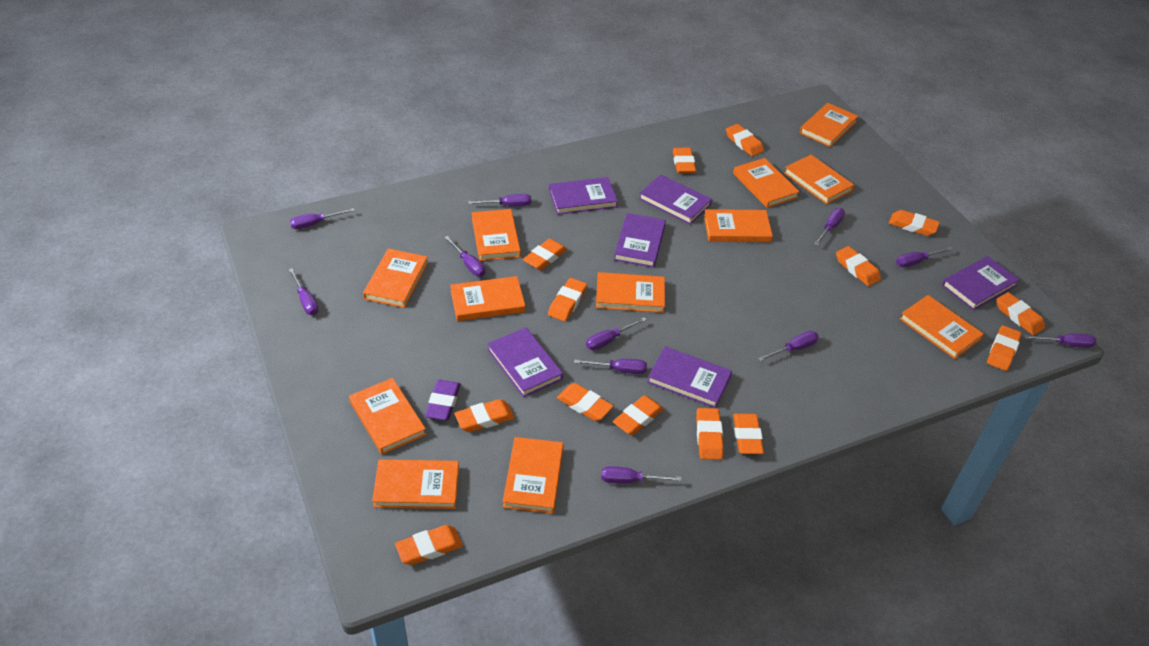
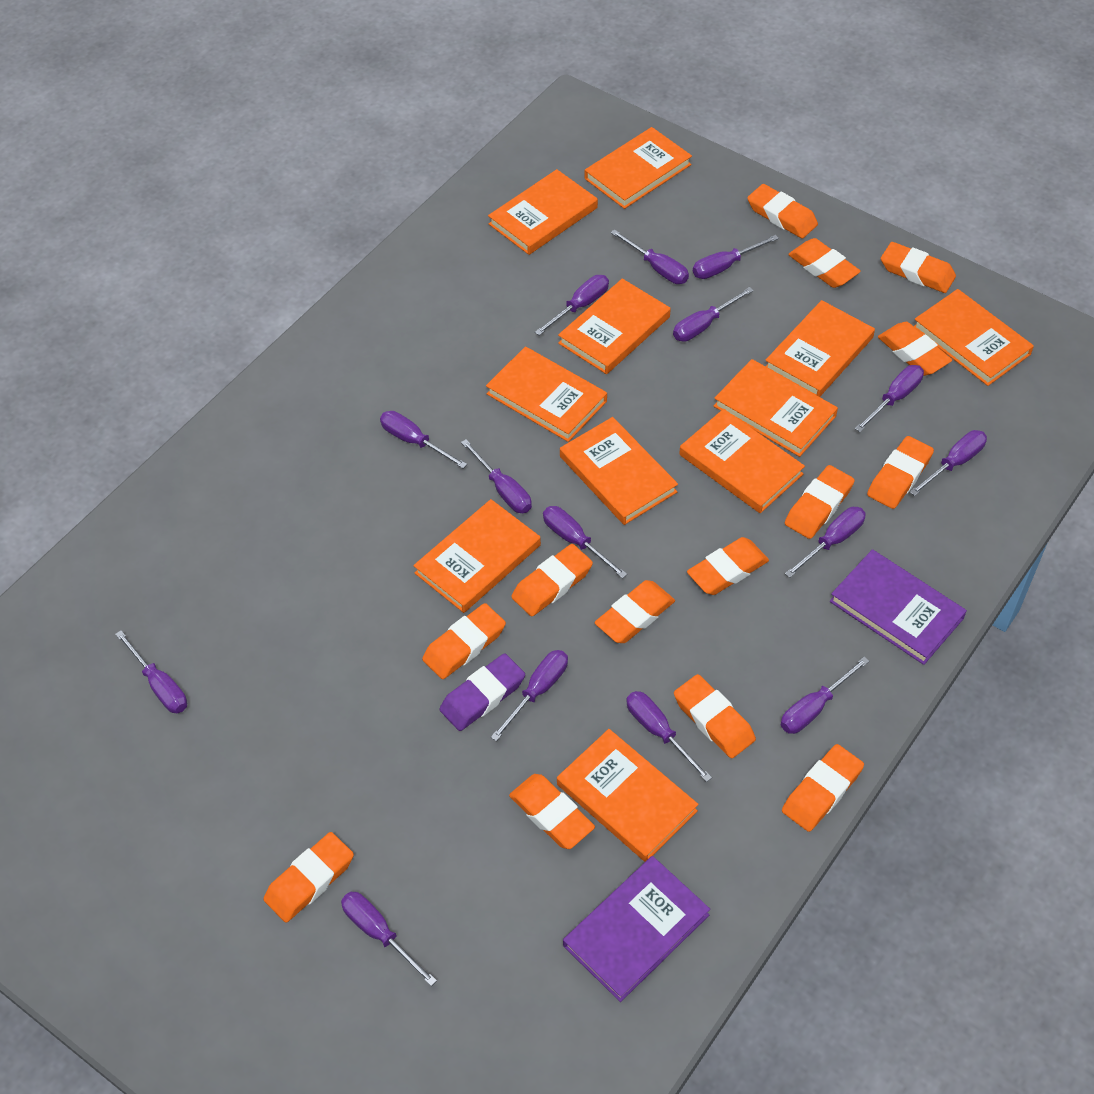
orange book: [349,378,426,454] [363,248,428,308] [372,459,459,509] [450,276,526,321] [472,209,521,261] [503,437,564,514] [596,272,665,313] [704,209,773,242] [733,158,800,208] [784,154,854,204] [799,103,858,147] [900,295,984,359] = 12 -> [413,499,541,613] [486,346,607,442] [488,169,598,255] [557,729,699,862] [558,279,671,374] [560,417,678,525] [585,127,692,209] [679,409,805,513] [714,359,838,457] [765,300,875,397] [914,289,1034,386] = 11
purple book: [487,327,563,397] [549,177,618,215] [614,213,666,268] [639,175,712,225] [647,346,732,408] [942,256,1020,310] = 6 -> [563,856,710,1002] [830,549,967,665] = 2
purple screwdriver: [288,268,319,315] [290,208,355,229] [444,236,485,276] [468,194,531,206] [574,359,647,374] [586,317,646,350] [601,466,681,484] [758,331,819,361] [814,208,845,246] [896,247,953,267] [1025,333,1096,348] = 11 -> [115,631,187,713] [341,892,437,986] [380,411,467,468] [461,439,532,513] [491,650,568,741] [535,275,609,336] [543,506,627,578] [611,229,689,284] [626,691,712,782] [673,287,754,342] [693,235,779,279] [781,657,869,734] [785,507,866,578] [855,365,924,432] [910,430,987,496] = 15

